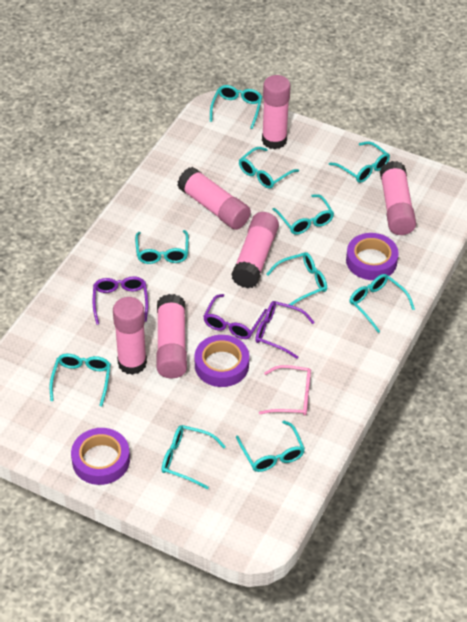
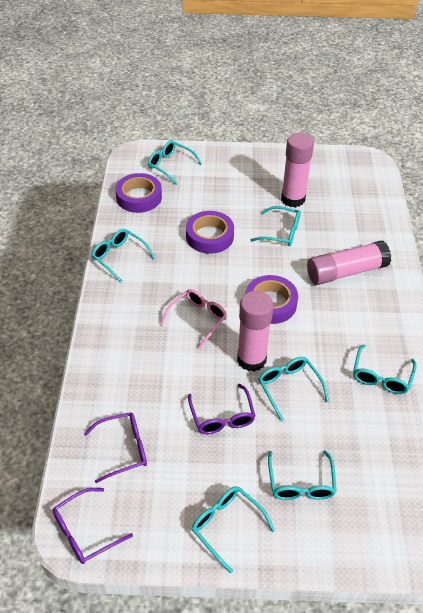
pink glue stick: [113,297,147,375] [157,294,187,378] [177,167,251,230] [231,212,279,288] [262,75,291,149] [380,161,416,235] = 6 -> [237,291,274,372] [281,133,314,207] [307,241,391,285] = 3
turquoise glasses: [49,354,111,406] [135,230,189,264] [162,425,226,489] [210,85,262,129] [236,421,305,472] [239,147,299,189] [267,252,327,308] [272,194,334,235] [329,141,390,183] [349,274,415,333] = 10 -> [92,229,155,283] [148,140,202,185] [192,486,275,573] [251,206,301,246] [258,357,329,422] [268,450,337,500] [353,345,417,394] = 7

